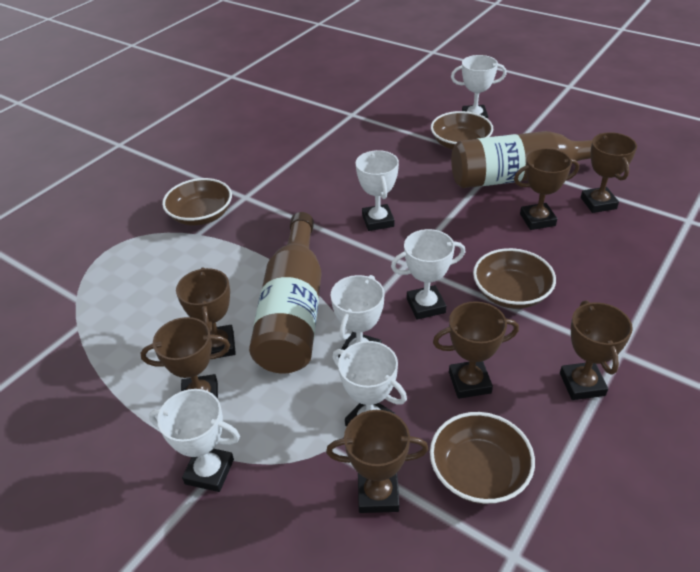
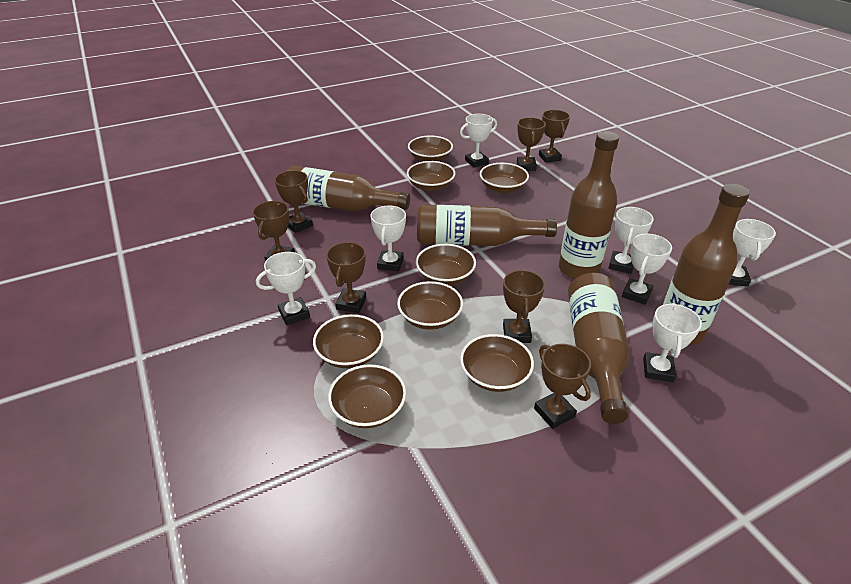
brown bottle: [249,212,321,374] [451,131,592,188] = 2 -> [287,166,410,211] [417,205,557,246] [559,131,619,279] [568,273,630,424] [663,184,750,345] = 5
brown bowl: [162,178,232,226] [430,412,535,504] [431,111,493,149] [473,248,556,309] = 4 -> [313,314,384,368] [328,364,406,428] [397,281,463,330] [407,161,455,191] [408,136,453,161] [416,244,476,285] [460,334,534,392] [480,163,529,193] = 8
white trophy: [149,389,240,492] [331,275,385,358] [332,341,407,427] [356,150,399,231] [391,229,466,320] [451,55,507,119] = 6 -> [256,252,316,325] [370,206,406,271] [460,114,497,167] [609,207,654,274] [622,234,672,305] [643,303,702,382] [729,219,776,287] = 7

